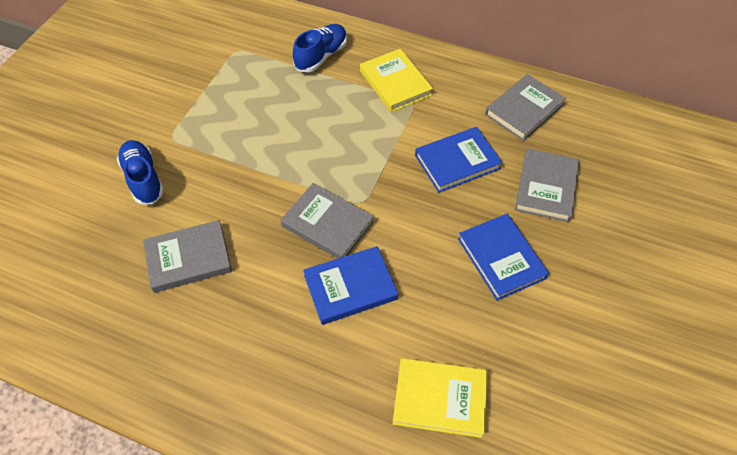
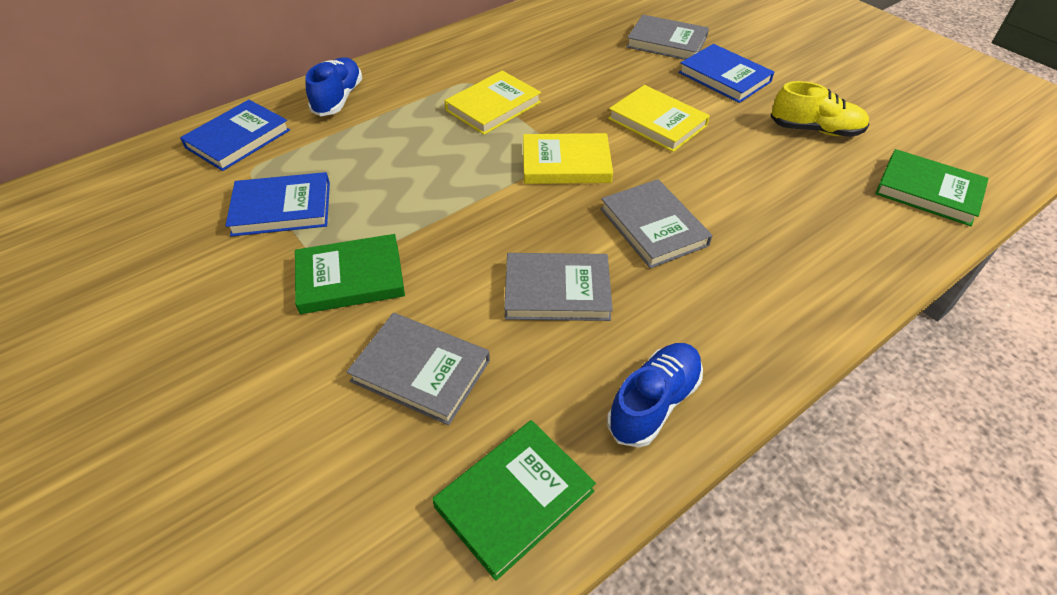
green book: none = 0 -> [295,234,405,314] [432,420,596,581] [875,149,989,226] = 3
yellow book: [360,49,433,112] [393,358,487,438] = 2 -> [445,70,541,135] [523,133,613,184] [608,85,710,152] = 3
yellow shoe: none = 0 -> [770,81,869,137] = 1

